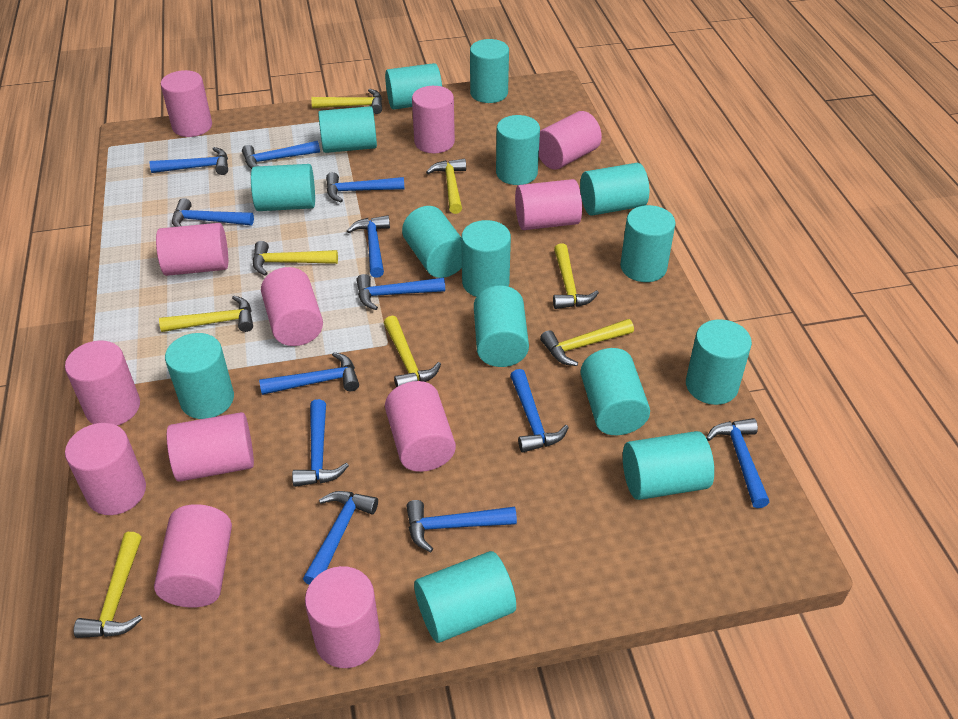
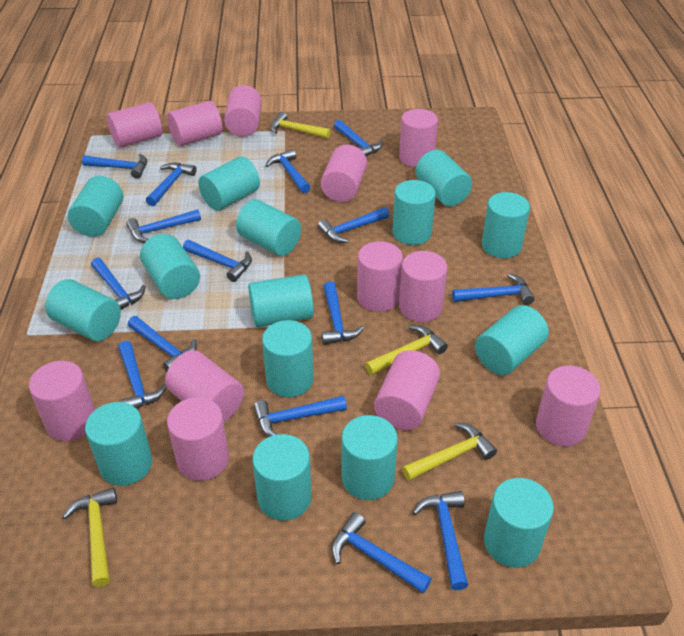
blue hammer: [149,147,228,175] [172,198,254,227] [242,141,320,169] [259,352,359,395] [292,399,349,487] [303,491,378,585] [326,172,405,202] [347,215,390,278] [357,274,445,310] [406,500,517,552] [510,369,569,453] [706,418,770,508] = 12 -> [82,154,147,179] [91,258,146,310] [118,341,166,409] [126,209,201,243] [128,316,197,371] [146,163,196,206] [183,240,252,282] [253,396,347,437] [265,149,311,193] [318,207,389,243] [321,281,364,345] [332,512,432,593] [334,120,382,156] [412,491,468,590] [452,273,535,305] = 15
yellow hammer: [74,532,143,638] [159,296,253,332] [253,241,338,276] [311,89,382,114] [384,316,441,387] [426,159,466,214] [540,319,634,366] [553,243,599,309] = 8 -> [62,488,117,587] [270,112,331,139] [365,325,448,375] [402,423,497,481] = 4

